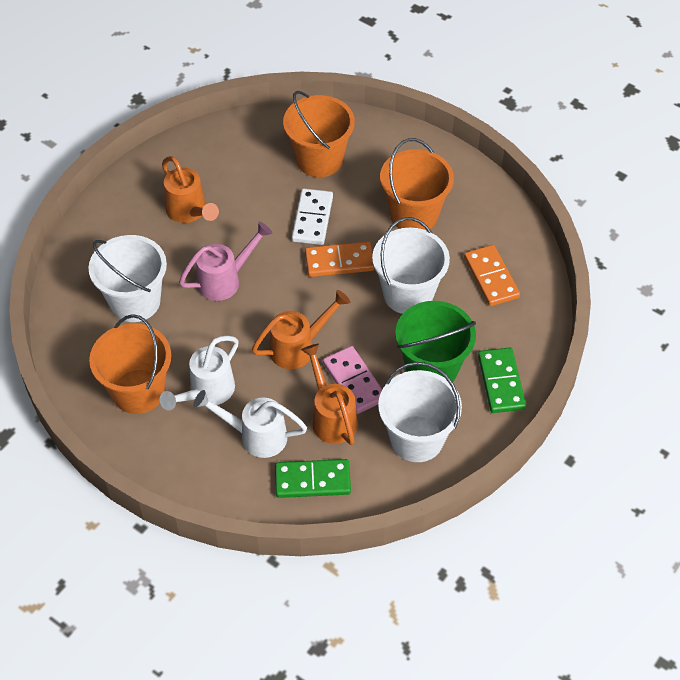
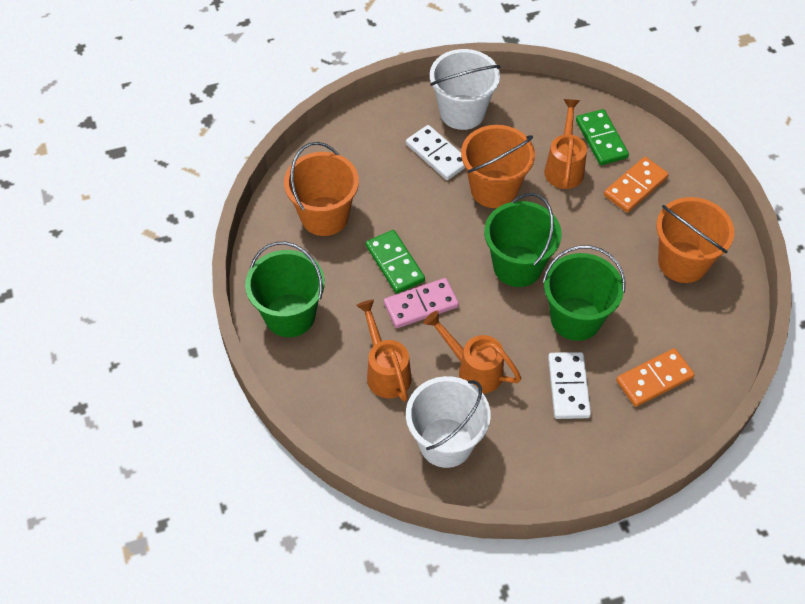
green bucket: [395,301,476,382] = 1 -> [245,242,325,337] [484,193,562,287] [543,245,625,341] = 3
pink watering can: [179,222,272,301] = 1 -> none = 0
white bucket: [89,235,167,322] [372,217,450,314] [378,362,462,462] = 3 -> [406,376,491,468] [430,49,500,130] = 2
white domino: [292,189,333,245] = 1 -> [406,125,466,180] [548,352,591,419] = 2
white watering can: [160,336,239,410] [193,390,307,458] = 2 -> none = 0

